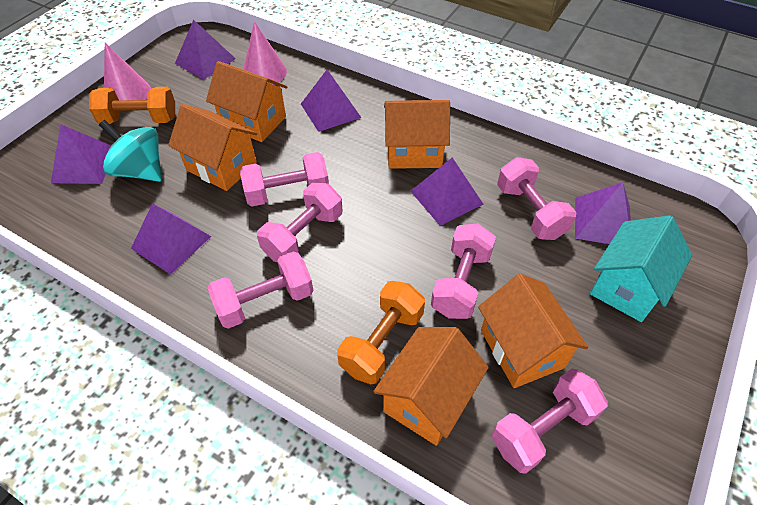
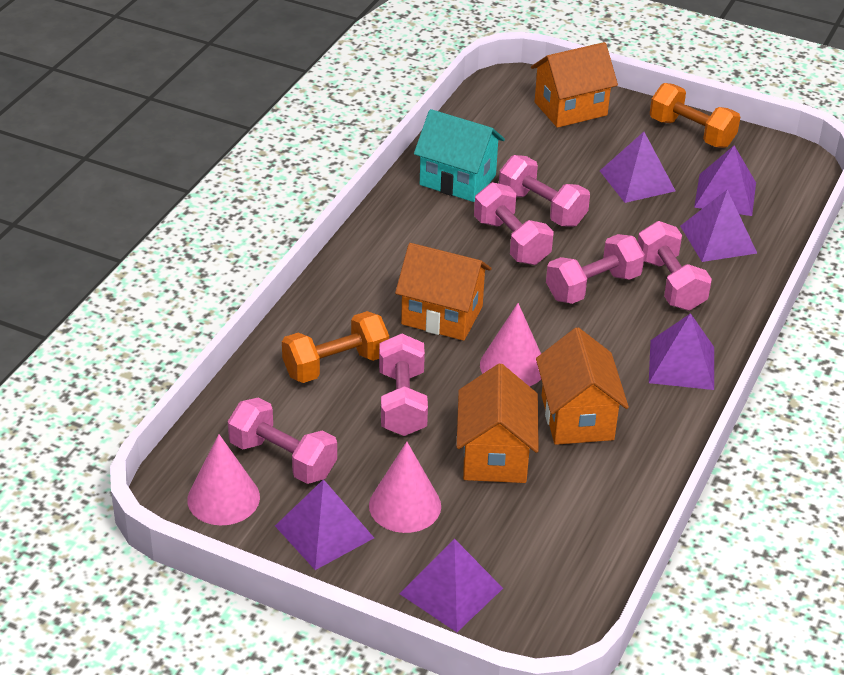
orange house: [168,104,257,191] [206,61,288,142] [373,327,489,446] [384,100,450,169] [478,274,588,388] = 5 -> [395,243,491,341] [457,364,539,483] [531,42,618,128] [536,327,629,445] = 4
pink cone: [104,42,151,101] [243,21,287,85] = 2 -> [187,434,260,526] [369,442,441,533] [480,303,541,387] = 3
turquoise spinning top: [99,120,162,182] = 1 -> none = 0

